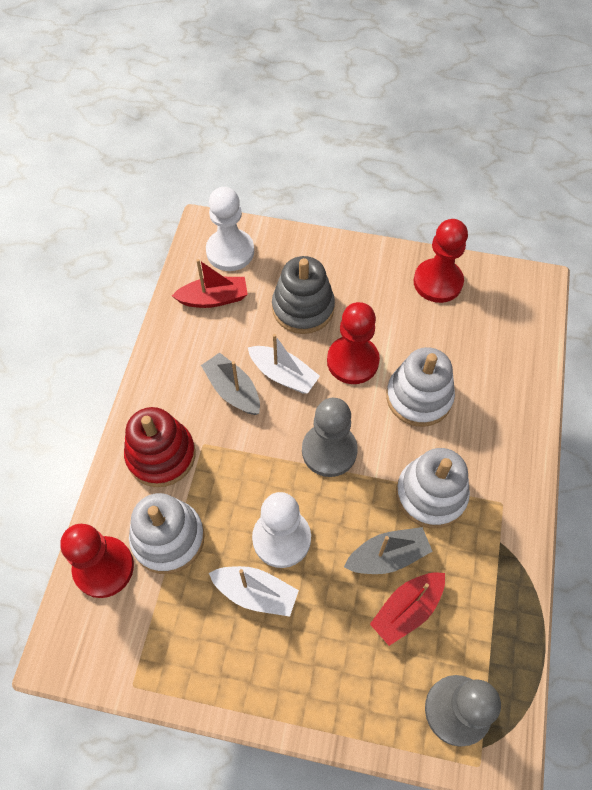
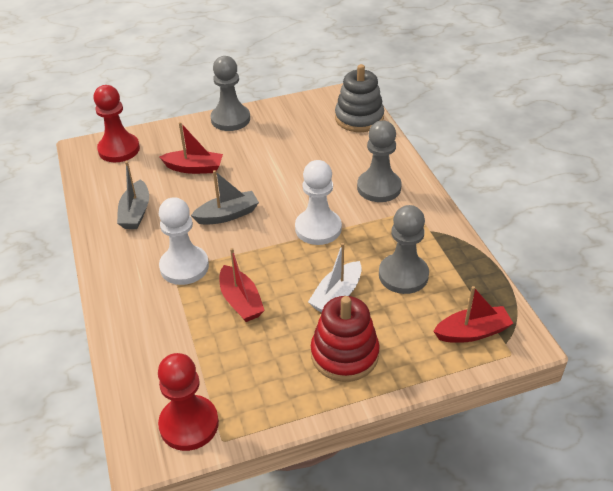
grey pawn: [302,398,358,477] [425,675,501,747] = 2 -> [211,56,250,131] [357,121,402,202] [379,205,429,294] = 3
red boat: [172,259,248,308] [370,572,445,646] = 2 -> [159,122,223,174] [220,248,265,322] [433,286,514,343] = 3
red pawn: [60,524,134,598] [327,302,380,384] [414,219,468,303] = 3 -> [93,85,140,162] [158,353,219,451] = 2
white boat: [209,566,299,617] [248,334,320,394] = 2 -> [308,243,362,312] = 1
white stacking toy: [129,493,205,574] [386,347,455,427] [396,448,470,528] = 3 -> none = 0

